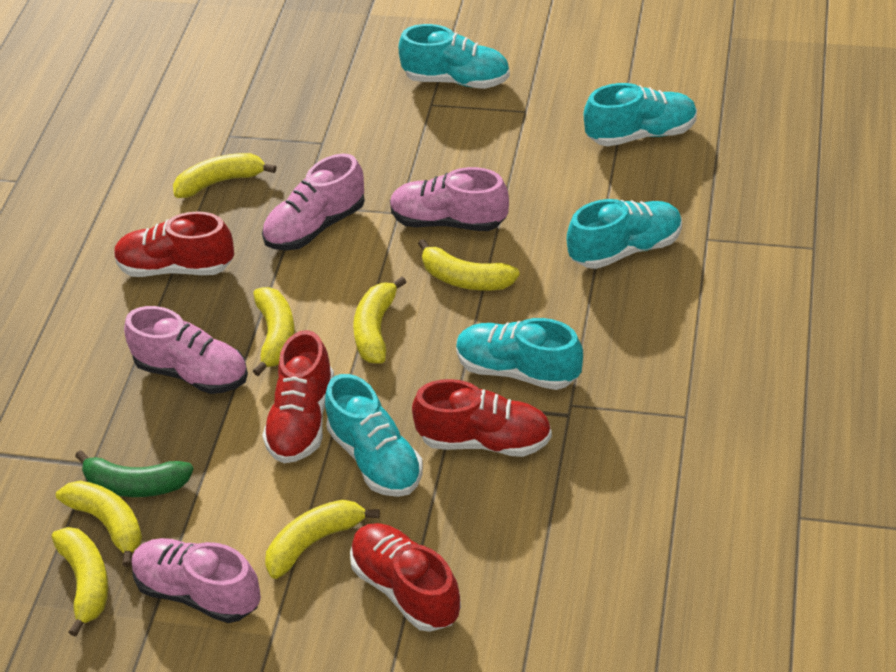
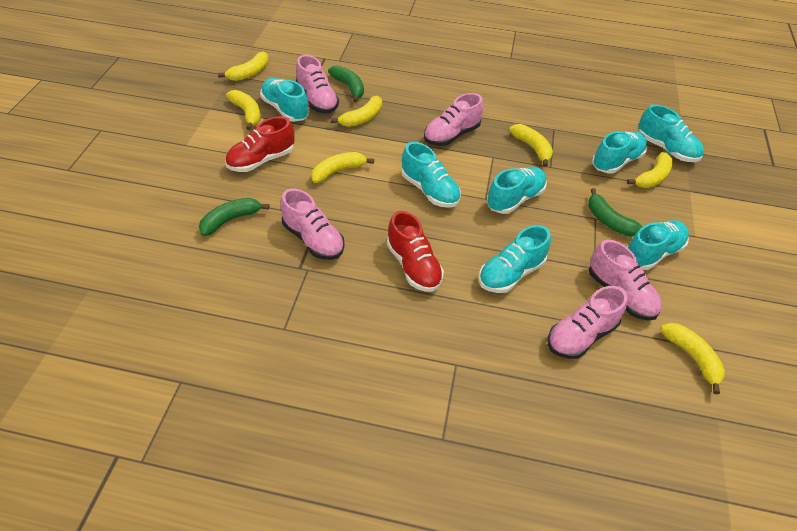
green banana: [75,450,194,497] = 1 -> [199,198,269,236] [328,65,364,102] [588,188,642,237] = 3
pink shoe: [124,306,248,394] [132,538,261,623] [262,153,365,250] [390,167,509,231] = 4 -> [280,188,345,260] [296,55,339,113] [424,93,483,146] [548,286,628,359] [589,240,662,321] = 5
red shoe: [114,211,234,277] [262,330,334,463] [350,523,461,632] [412,379,552,457] = 4 -> [225,117,295,172] [387,211,444,292] = 2
turquoise shoe: [325,374,423,497] [398,24,510,89] [456,318,583,390] [567,199,682,269] [584,83,697,147] = 5 -> [260,78,309,122] [401,142,461,208] [479,225,551,293] [487,167,547,214] [592,131,647,174] [627,220,689,270] [638,104,704,162] = 7

